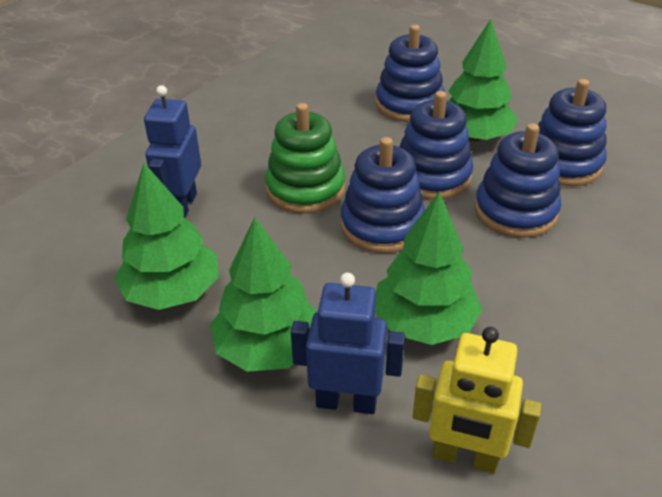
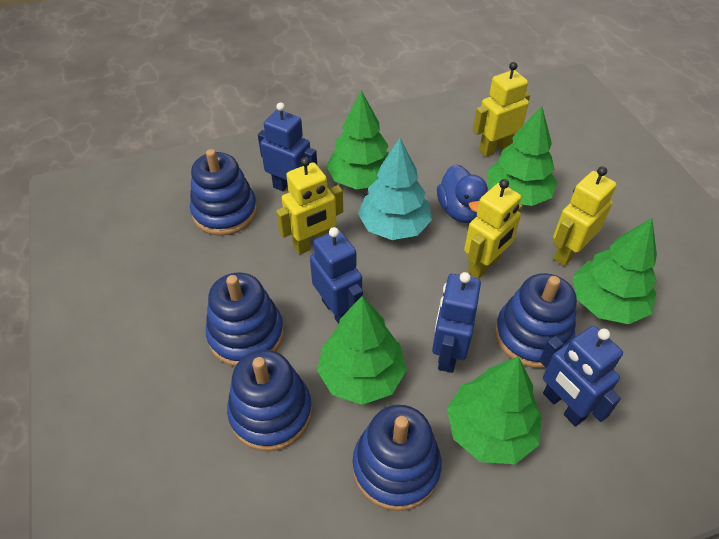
blue duck: none = 0 -> [437,164,488,223] = 1
blue robot: [144,85,201,218] [291,273,405,414] = 2 -> [258,102,317,191] [310,227,363,324] [432,272,481,373] [539,326,623,426] = 4
green stacking toy: [265,103,345,214] = 1 -> none = 0
green tree: [114,163,219,310] [210,217,317,372] [375,192,483,345] [448,19,518,141] = 4 -> [317,296,407,405] [326,90,389,189] [447,356,542,464] [487,106,557,206] [573,218,657,324] = 5
turquoise tree: none = 0 -> [358,138,432,240] = 1
yellow robot: [413,327,542,474] = 1 -> [276,157,343,255] [464,179,522,279] [473,62,530,157] [553,166,617,266] = 4

